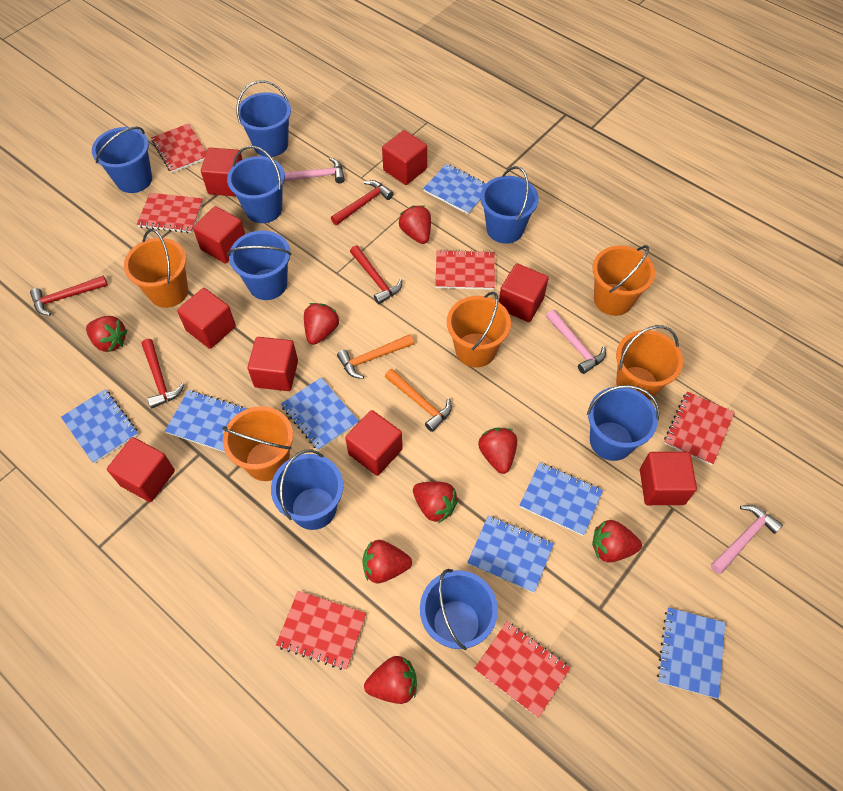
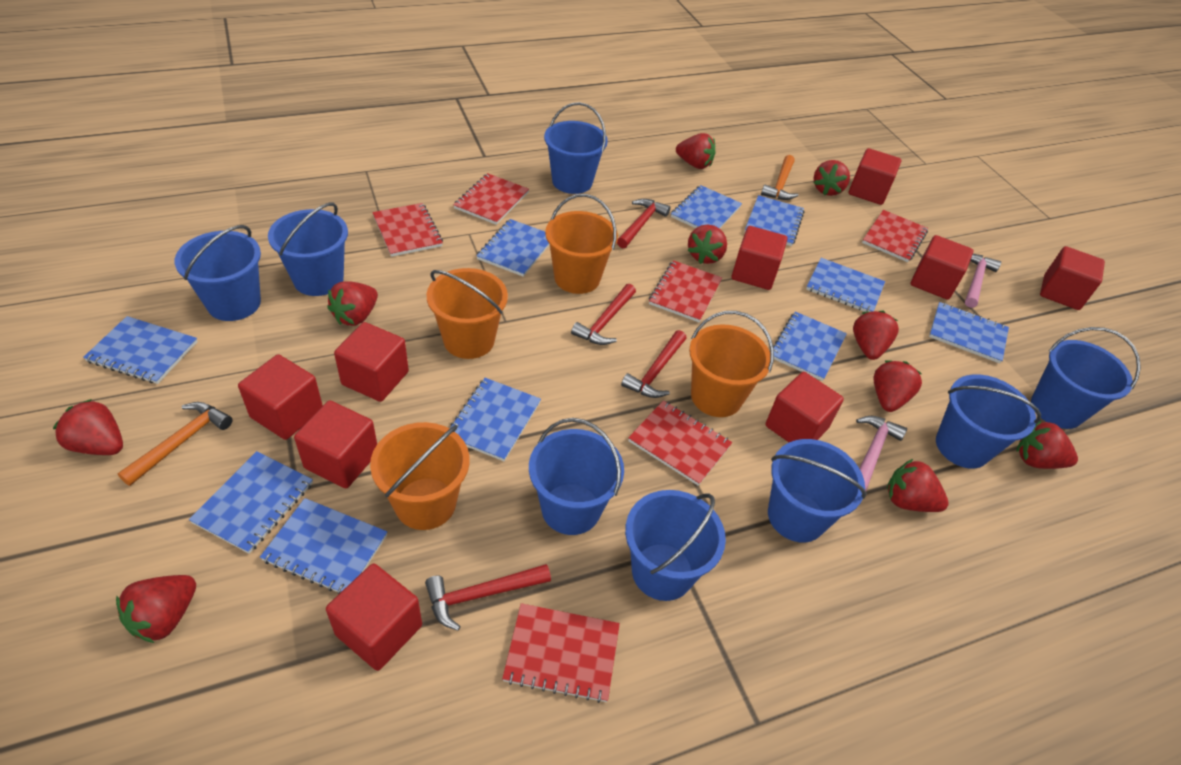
blue notebook: [61,389,138,464] [165,390,246,452] [281,377,359,451] [423,164,486,214] [467,516,554,593] [519,462,603,536] [657,607,725,699] = 7 -> [83,316,198,384] [189,451,313,554] [260,498,387,595] [449,378,541,461] [476,219,550,277] [671,185,742,229] [745,195,805,246] [773,312,847,381] [806,258,885,312] [929,302,1009,363] = 10
orange bucket: [124,229,188,308] [222,406,293,481] [447,292,511,367] [593,245,655,316] [616,325,683,400] = 5 -> [370,422,469,530] [427,268,508,359] [545,194,618,294] [689,311,774,417] = 4
pink hammer: [284,158,345,183] [546,310,606,374] [711,505,783,574] = 3 -> [856,416,907,491] [965,254,1001,308] = 2
red strawberry: [86,316,128,352] [304,303,339,345] [362,540,412,583] [364,656,417,704] [399,205,431,244] [413,482,458,523] [478,428,517,474] [592,520,642,563] = 8 -> [53,399,123,455] [116,575,196,643] [327,281,378,326] [676,133,716,169] [688,225,727,264] [813,160,850,196] [853,311,899,360] [874,360,922,412] [887,459,949,512] [1016,420,1078,469] = 10

